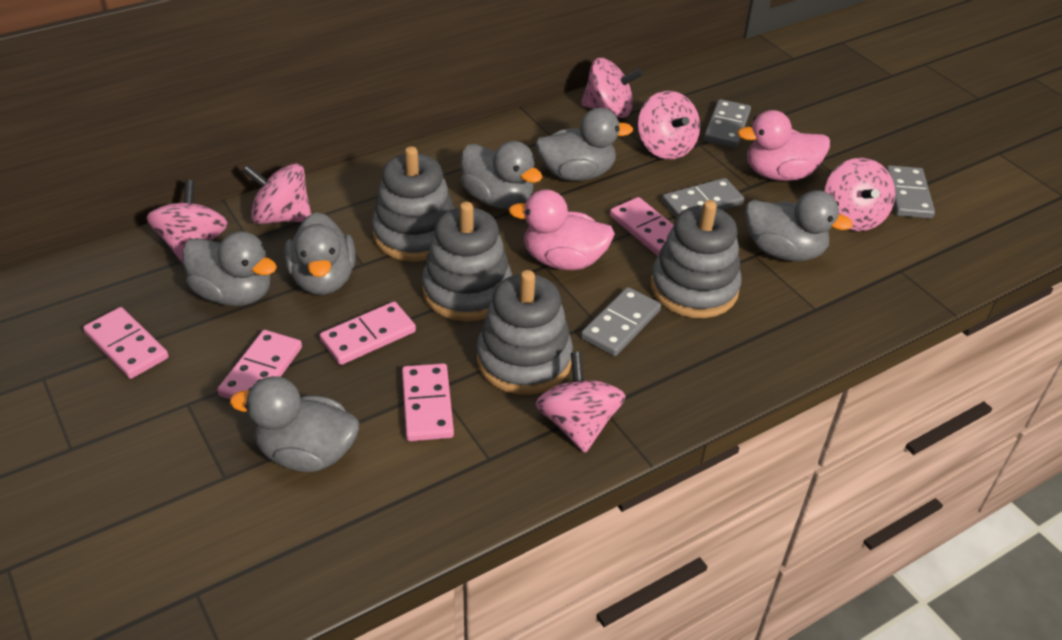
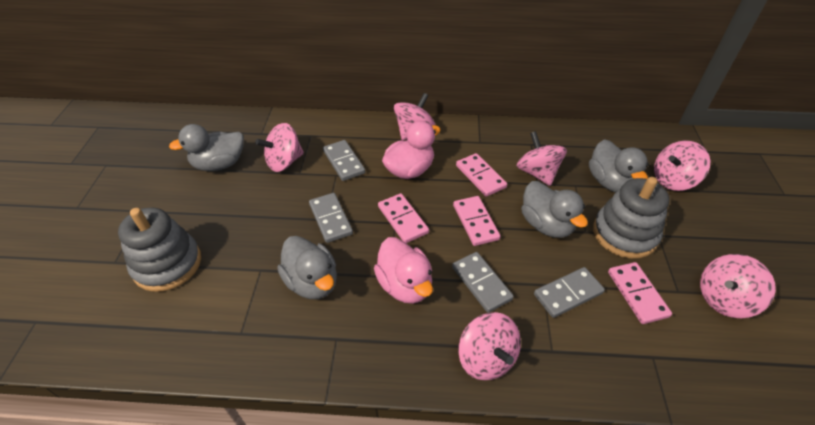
grey duck: [182,231,277,306] [230,376,359,472] [284,212,356,295] [461,141,542,209] [536,108,633,181] [745,190,853,262] = 6 -> [169,124,244,171] [277,236,337,299] [521,181,588,238] [589,139,649,192] = 4
grey stacking toy: [372,146,454,262] [422,202,512,321] [476,270,573,395] [650,200,742,318] = 4 -> [118,207,201,292] [593,177,669,259] = 2
pink domino: [83,307,169,379] [217,330,302,399] [320,302,416,365] [402,363,454,441] [610,197,674,256] = 5 -> [378,193,429,243] [453,196,501,246] [456,153,507,197] [608,262,672,324] = 4

